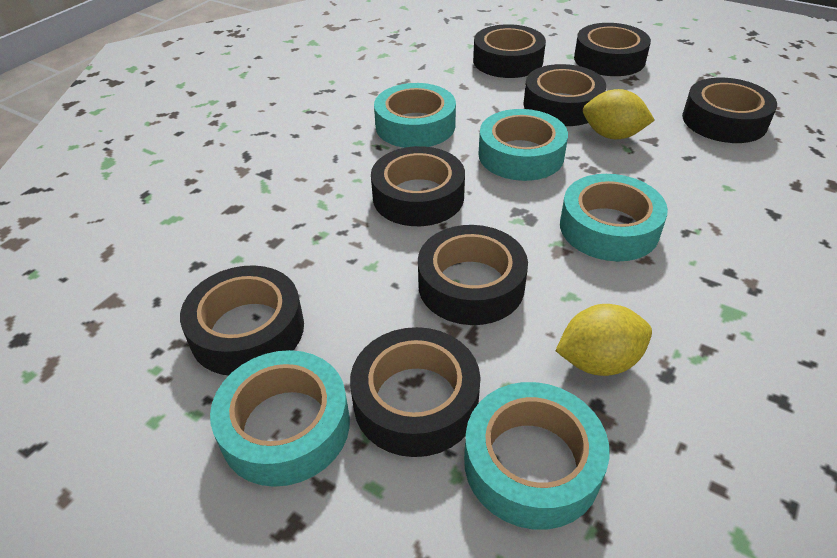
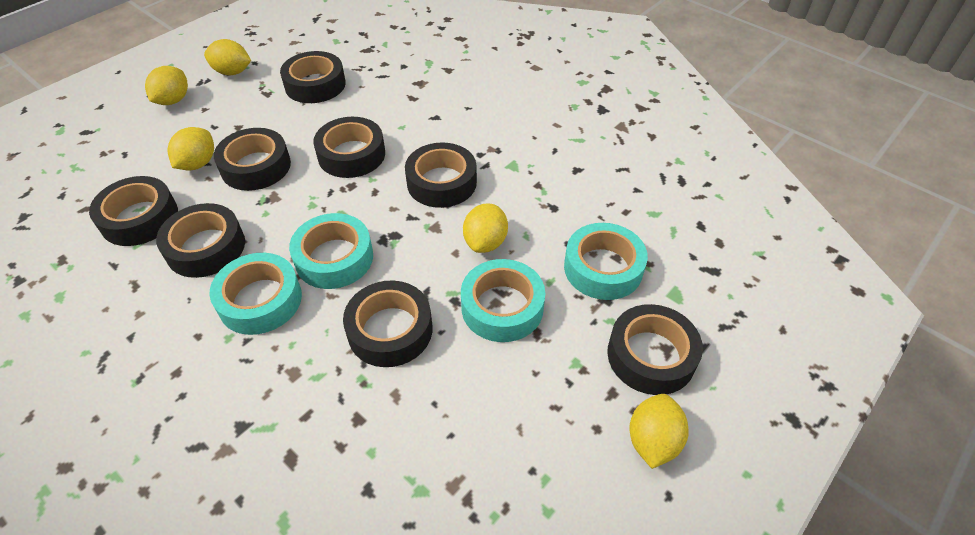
turquoise tape: [210,350,350,487] [374,83,456,148] [464,382,609,530] [479,109,568,181] [560,174,668,261] = 5 -> [209,253,302,335] [289,213,373,289] [461,259,545,342] [564,223,648,300] = 4
yellow lemon: [555,304,652,376] [583,89,655,139] = 2 -> [145,66,188,105] [168,127,214,171] [204,39,251,75] [463,203,508,253] [629,394,689,469] = 5

